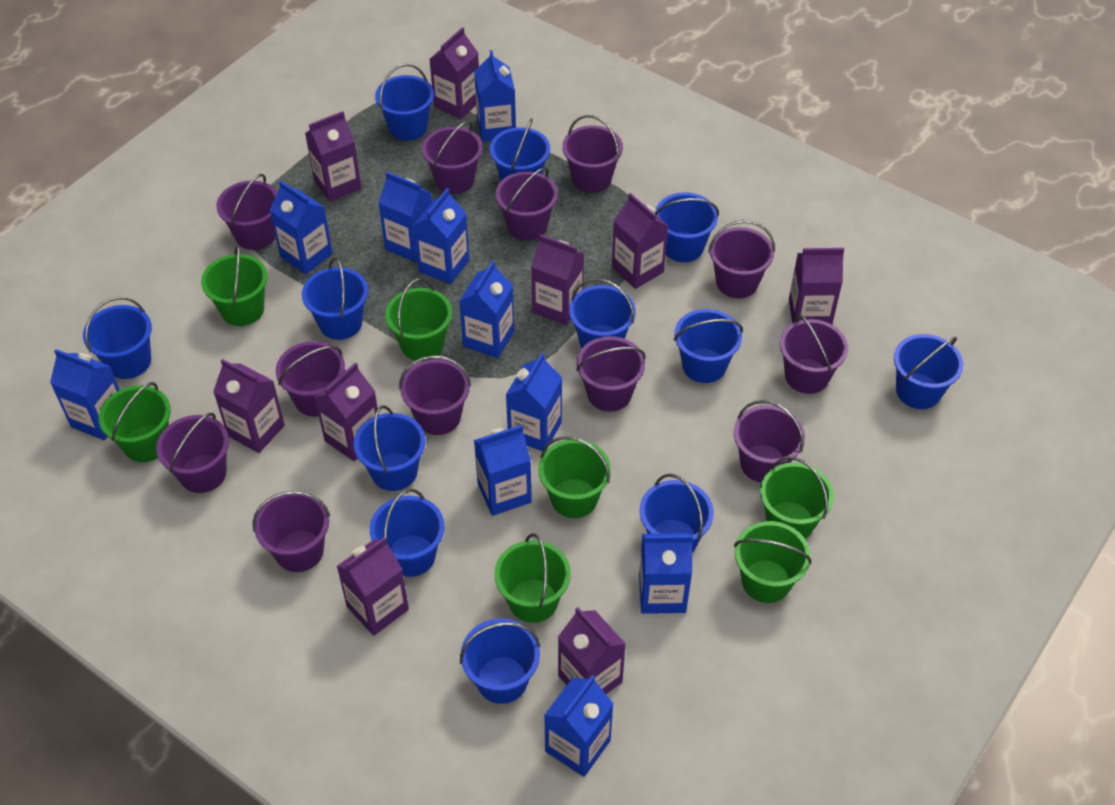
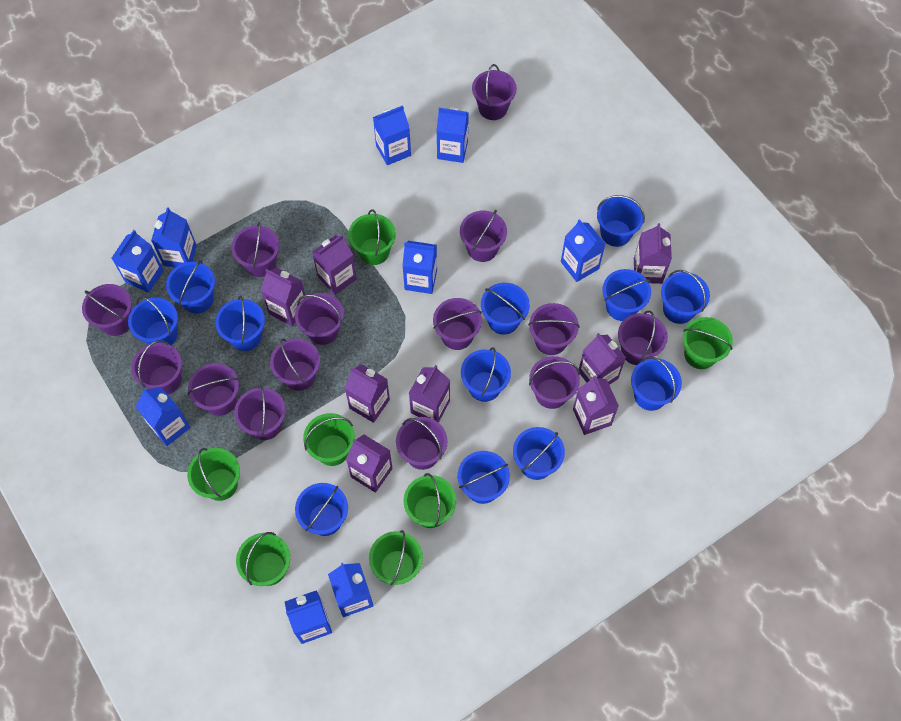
blue carton: [50,349,119,440] [270,180,333,274] [378,172,432,262] [413,188,469,284] [459,261,514,358] [474,50,516,142] [474,425,532,516] [506,353,562,451] [544,675,614,777] [639,533,693,614] = 10 -> [112,230,164,293] [135,387,191,446] [151,207,197,267] [285,590,332,644] [328,563,373,617] [373,105,411,165] [402,241,437,294] [437,108,469,163] [561,219,605,282] = 9
purple bucket: [156,413,229,493] [216,174,278,250] [252,491,330,572] [276,341,345,417] [399,355,471,435] [422,121,483,194] [496,167,558,240] [562,115,623,193] [576,336,645,412] [708,220,775,298] [734,400,805,483] [780,314,848,394] = 12 -> [82,284,132,336] [131,340,182,395] [188,363,239,416] [231,222,279,277] [234,385,286,440] [270,338,320,391] [295,293,344,345] [396,417,448,470] [433,298,482,350] [460,210,507,262] [472,64,517,120] [528,303,580,355] [529,356,580,409] [618,311,668,365] = 14
purple carton: [213,359,285,453] [305,111,361,202] [315,362,379,461] [337,537,409,636] [429,27,479,119] [531,234,584,325] [558,607,626,694] [612,193,668,289] [789,248,844,324] = 9 -> [261,268,305,326] [312,234,357,295] [345,364,390,423] [346,435,393,493] [409,365,450,423] [573,375,619,435] [579,333,626,385] [634,223,672,284] = 8

